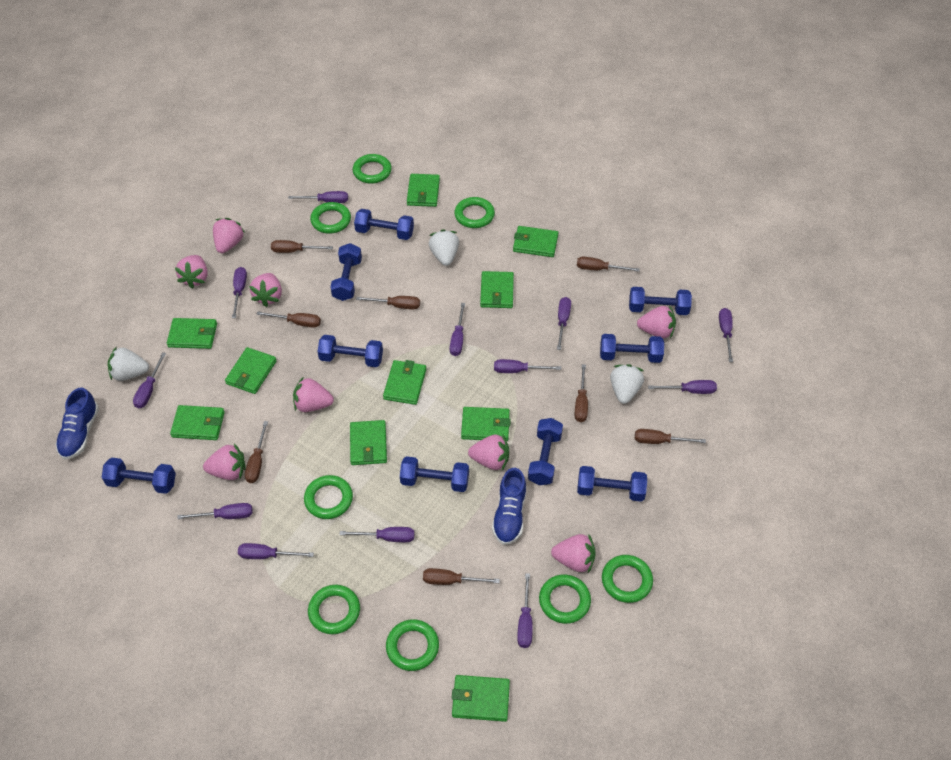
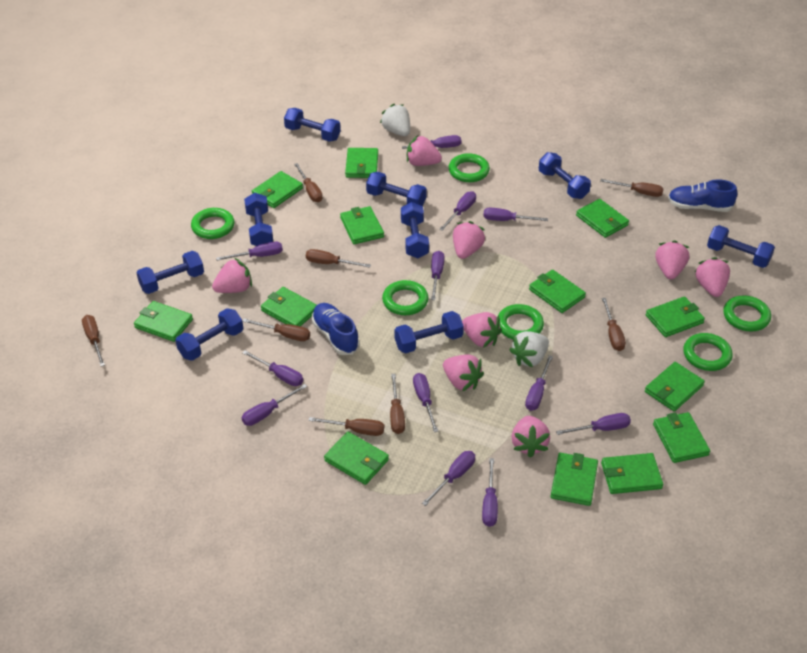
green ring: [304,475,353,519] [308,585,360,634] [310,202,351,234] [353,154,392,184] [386,619,439,671] [454,197,495,228] [539,574,591,624] [602,555,653,603] = 8 -> [191,208,235,239] [382,280,429,315] [449,153,490,182] [498,304,544,339] [683,333,733,371] [723,295,771,332] = 6
green wallet: [167,318,217,349] [170,405,225,440] [225,347,277,394] [350,420,387,465] [383,360,427,405] [407,174,440,207] [452,675,510,722] [461,407,511,441] [480,271,514,308] [513,226,558,257] = 10 -> [134,301,193,342] [252,171,303,208] [261,287,317,326] [324,432,389,485] [340,206,384,244] [345,148,378,178] [529,270,586,313] [551,453,598,506] [576,199,629,238] [601,453,663,494] [645,362,705,411] [646,296,705,337] [653,412,710,463] = 13
white strawberry: [108,346,149,381] [429,229,459,266] [610,364,644,404] = 3 -> [380,104,410,136] [509,331,549,367] = 2

